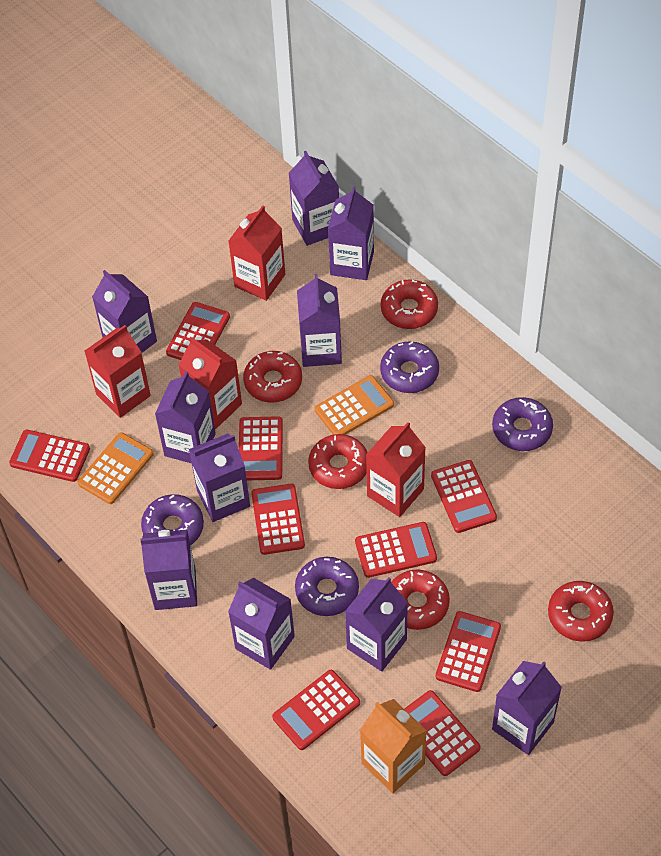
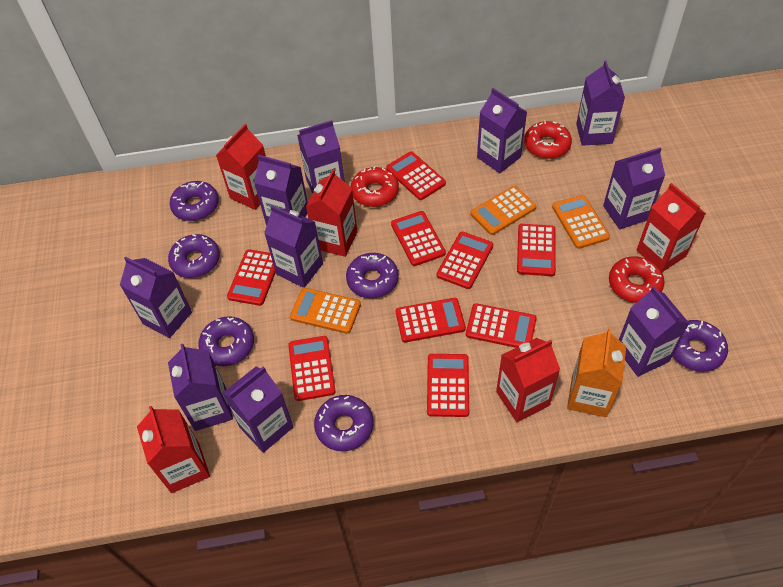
orange calculator: [78,432,154,504] [315,375,394,435] = 2 -> [290,288,361,334] [470,186,536,235] [552,195,610,249] = 3
purple donut: [141,494,204,545] [295,557,359,616] [380,341,439,393] [492,397,553,451] = 4 -> [168,234,220,278] [170,181,219,221] [198,316,254,366] [314,395,374,451] [346,253,399,298] [672,320,728,372] = 6
red carton: [85,325,151,418] [179,337,242,429] [229,205,285,301] [366,422,426,517] = 4 -> [137,406,210,493] [216,124,266,210] [306,170,358,257] [496,338,560,422] [637,183,706,272] = 5
red donut: [243,351,302,403] [308,434,368,489] [381,279,438,329] [391,569,450,630] [548,581,614,641] = 5 -> [351,167,399,207] [524,121,572,159] [609,257,665,303] = 3

